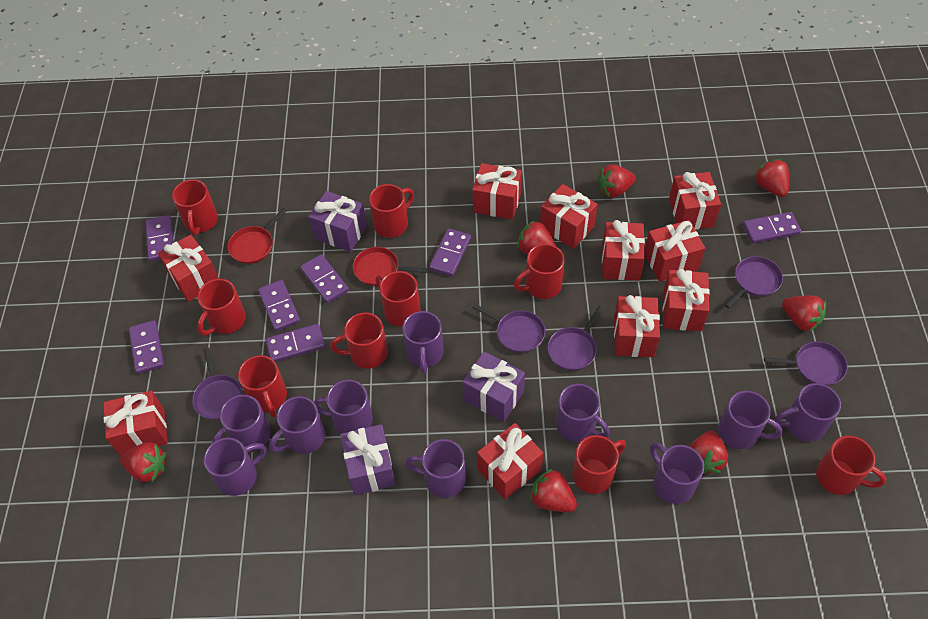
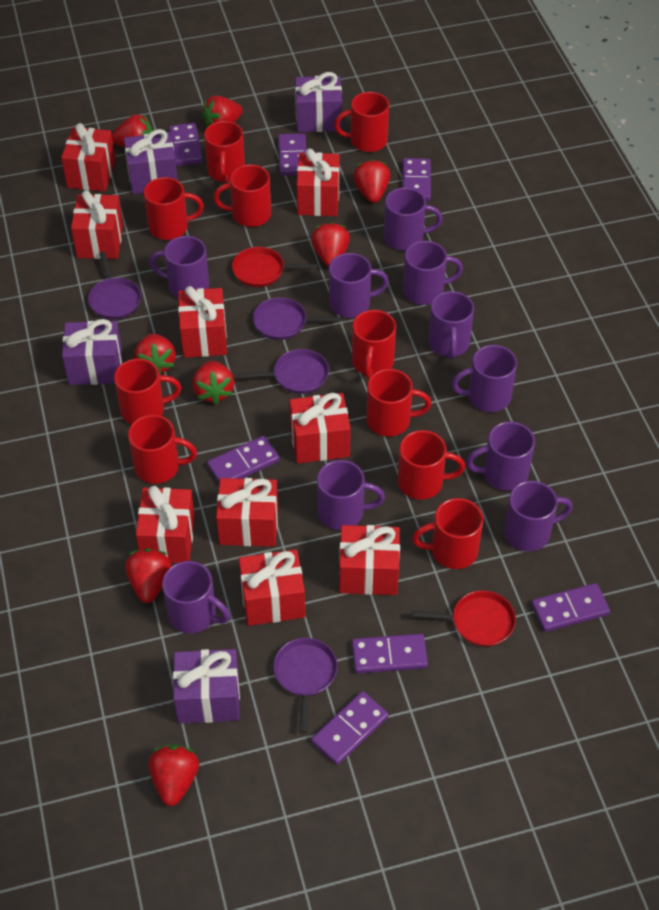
purple gift: [308,191,367,252] [340,424,396,495] [463,351,525,422] = 3 -> [62,319,122,385] [124,129,178,194] [173,649,240,724] [295,72,342,132] = 4
purple pan: [192,348,242,420] [472,304,545,353] [548,306,604,371] [725,256,783,308] [764,341,848,386] = 5 -> [88,252,141,319] [238,349,329,394] [253,297,341,340] [273,638,338,733] = 4
red gift: [103,390,168,456] [158,235,219,302] [472,163,522,220] [477,423,543,499] [540,184,597,249] [602,220,645,281] [614,295,660,357] [645,220,705,281] [663,269,710,331] [669,172,721,230] = 10 -> [61,123,116,191] [71,190,123,259] [136,486,195,563] [178,286,227,358] [216,478,278,547] [239,549,305,626] [289,393,351,463] [297,149,340,216] [339,525,400,595] = 9
red mug: [172,180,218,236] [197,279,246,336] [238,355,287,417] [330,312,388,369] [369,184,414,238] [376,271,420,327] [514,244,565,299] [572,435,626,494] [816,436,886,495] = 9 -> [114,359,181,424] [128,415,197,484] [144,177,204,240] [204,121,245,183] [213,165,271,227] [334,92,389,152] [352,310,396,379] [366,369,431,437] [398,430,465,500] [412,498,483,569] = 10
red strawberry: [120,442,166,482] [517,220,557,254] [530,469,577,512] [597,165,636,198] [690,430,728,474] [754,159,789,197] [782,296,826,332] = 7 -> [112,114,153,148] [125,549,172,603] [134,334,176,375] [148,744,199,806] [192,361,234,404] [202,96,243,127] [311,222,350,267] [353,159,390,203] = 8

